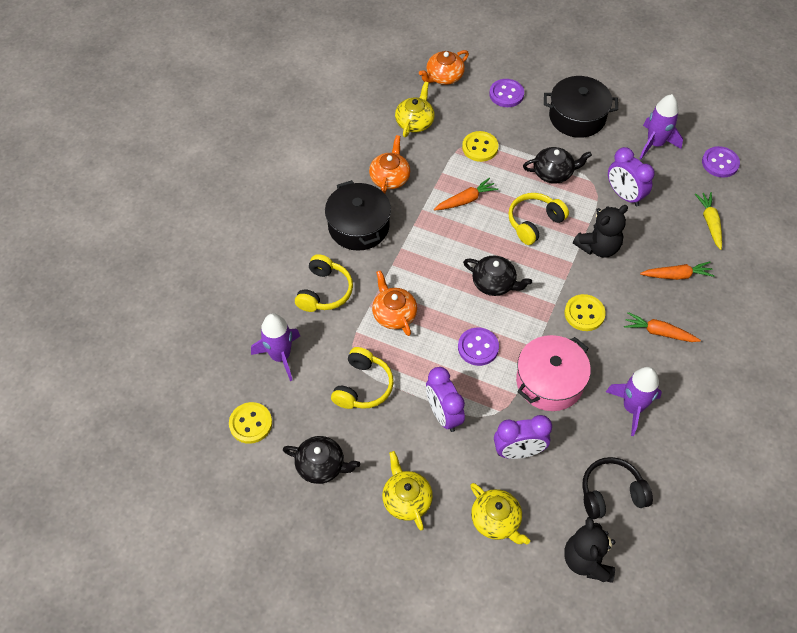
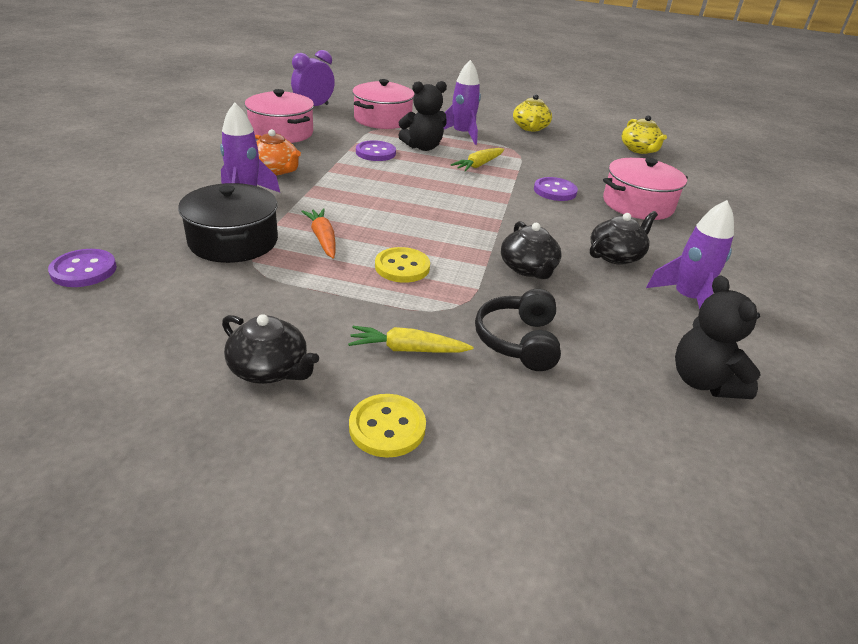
black pot: [325,180,391,251] [544,76,618,138] = 2 -> [178,183,278,263] = 1
orange carrot: [434,178,498,210] [624,312,701,342] [640,261,715,280] = 3 -> [301,208,335,258] = 1
orange teapot: [369,135,410,193] [372,270,417,336] [419,50,469,85] = 3 -> [255,129,301,175] = 1
pink pot: [516,335,591,411] = 1 -> [245,89,314,143] [352,79,414,129] [603,158,688,220] = 3
purple clock: [426,367,465,432] [494,415,552,459] [608,147,655,206] = 3 -> [291,50,335,106] = 1
yellow button: [229,402,272,444] [462,131,498,162] [565,294,606,331] = 3 -> [349,394,426,458] [375,247,430,283] = 2
yellow carrot: [695,192,722,250] = 1 -> [348,326,474,353] [451,148,504,172] = 2
yellow headphones: [295,254,353,312] [331,347,394,409] [508,193,569,245] = 3 -> none = 0
yellow teapot: [382,451,433,530] [395,82,435,137] [470,483,530,544] = 3 -> [513,94,552,132] [622,115,667,154] = 2

